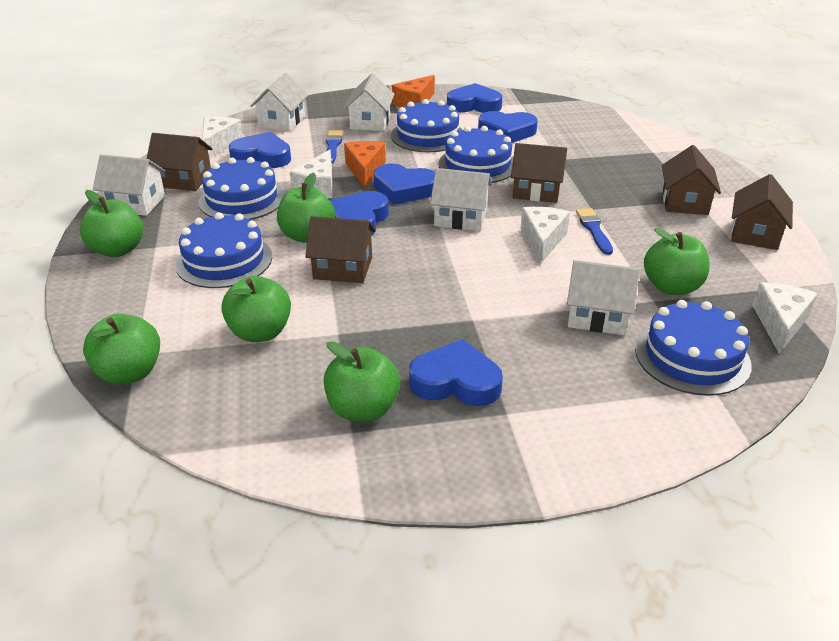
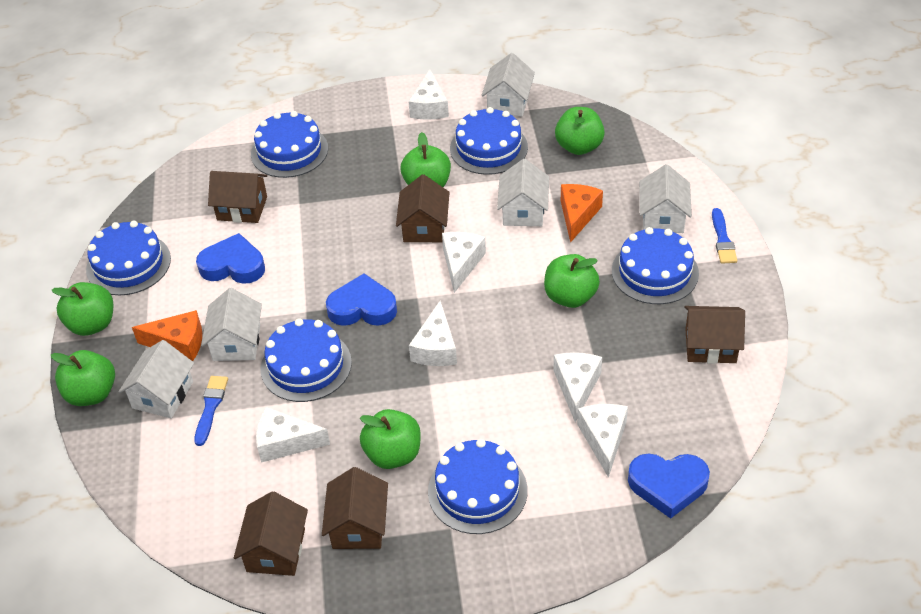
blue cake: [175,212,272,288] [199,157,285,220] [391,99,462,152] [438,126,513,183] [635,300,752,396] = 5 -> [86,221,171,295] [251,111,328,178] [261,318,352,402] [428,439,528,534] [450,107,528,175] [612,227,699,304] = 6
blue heart: [229,132,291,168] [329,191,389,236] [373,164,435,205] [409,339,503,406] [447,83,503,113] [478,111,538,143] = 6 -> [196,233,265,284] [326,273,397,326] [628,453,710,519] = 3
white cheese: [202,116,243,158] [290,150,332,198] [520,207,570,264] [752,282,818,354] = 4 -> [256,407,330,463] [408,69,449,119] [409,301,457,366] [442,232,486,293] [553,352,602,422] [577,404,628,478] = 6

